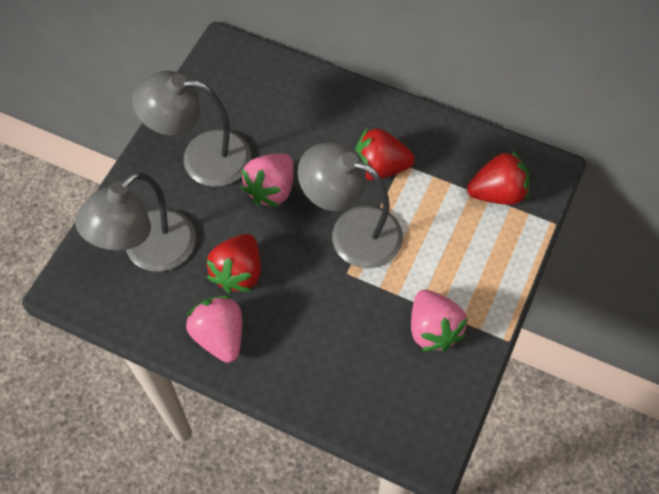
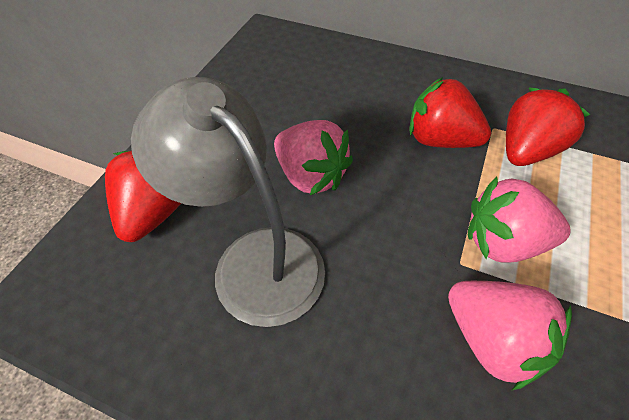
grey lamp: [75,172,196,272] [132,71,251,187] [298,142,403,268] = 3 -> [131,77,325,327] = 1

